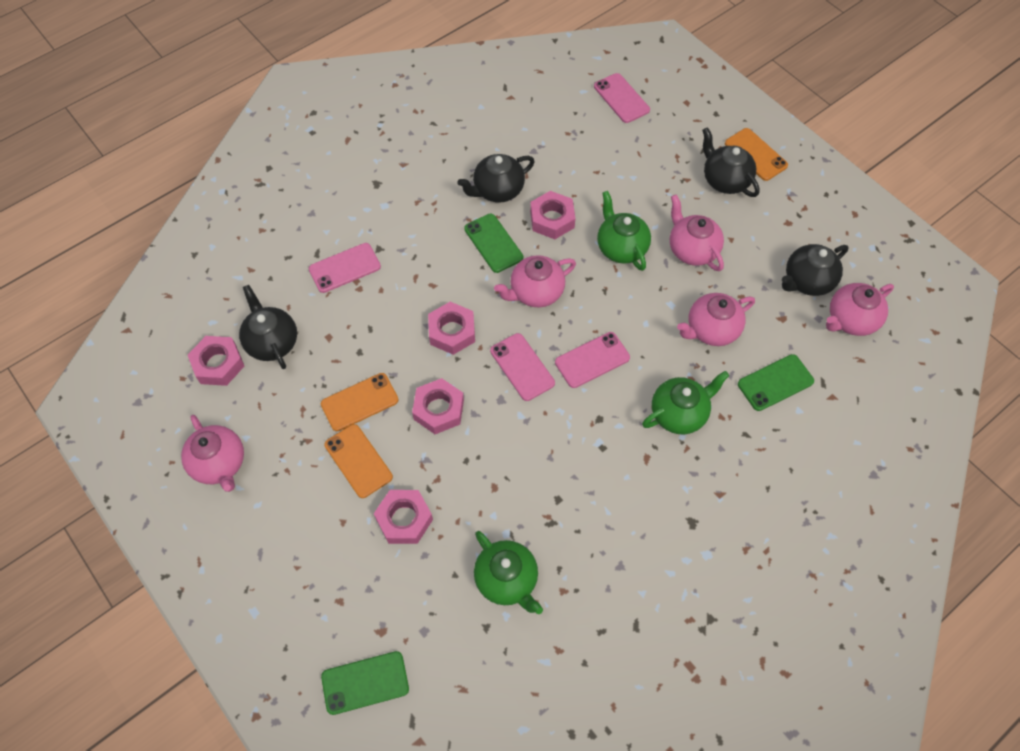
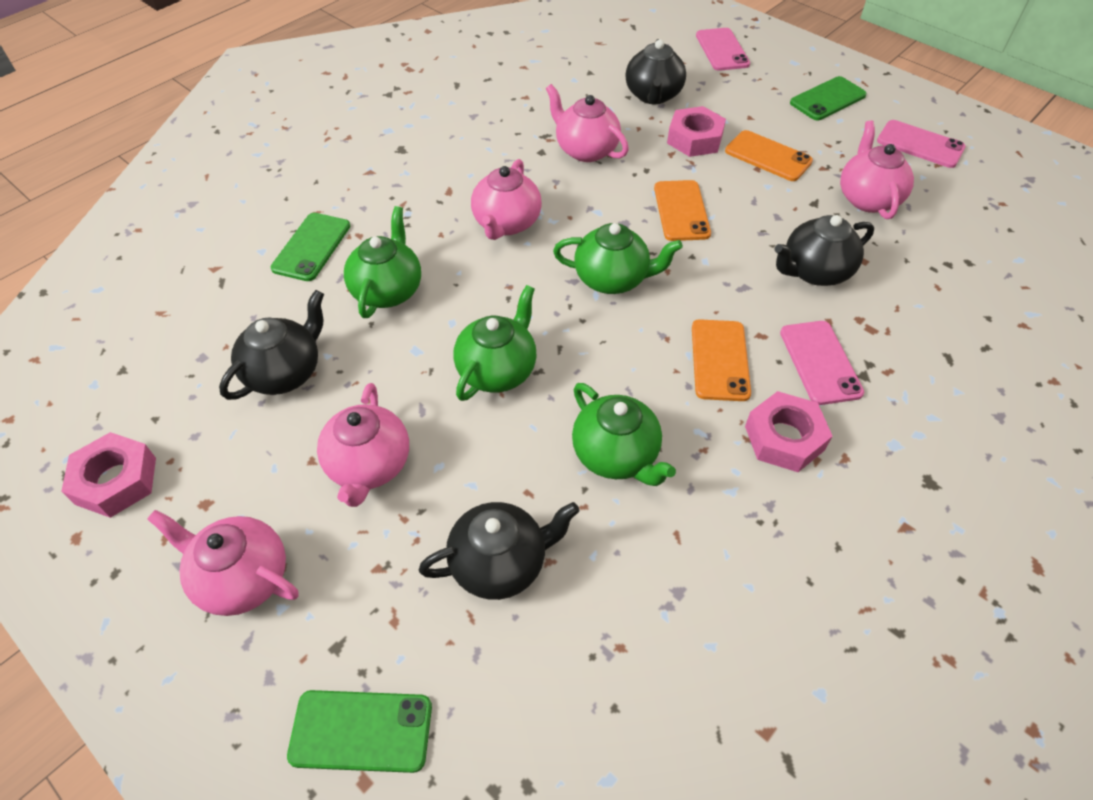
green teapot: [474,531,543,614] [597,191,651,271] [642,371,729,434] = 3 -> [344,206,421,318] [453,285,536,401] [553,223,683,294] [572,383,676,486] = 4
pink nut: [188,336,244,386] [374,490,433,544] [412,378,464,434] [428,302,475,355] [530,191,575,239] = 5 -> [61,432,156,518] [667,106,726,157] [745,391,833,472] = 3
pink phone: [309,243,381,293] [490,333,555,401] [555,332,630,388] [594,73,650,123] = 4 -> [696,28,750,71] [780,321,864,405] [877,120,966,168] = 3

